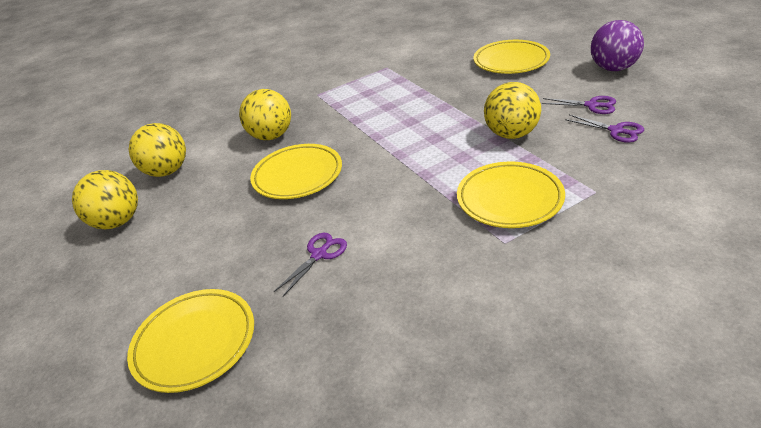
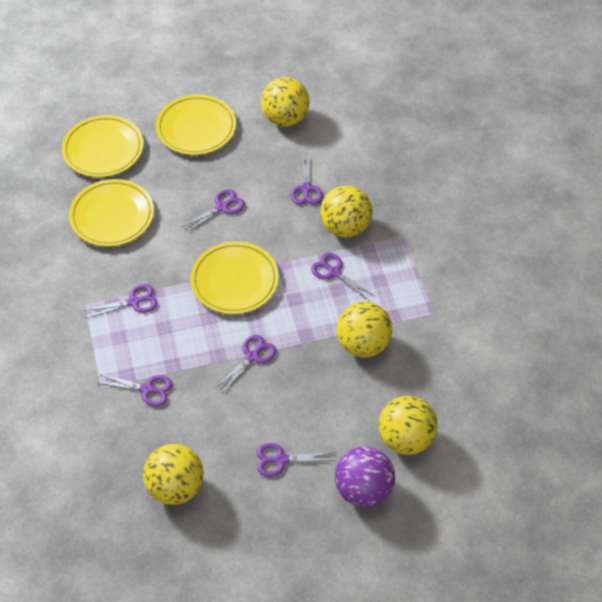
purple scissors: [274,233,347,296] [542,96,616,114] [565,114,644,143] = 3 -> [84,284,158,318] [96,374,172,407] [182,189,245,233] [215,335,276,393] [256,443,335,477] [291,154,323,205] [311,253,375,300] = 7
yellow ball: [72,170,138,229] [129,123,186,177] [239,89,291,140] [484,82,541,139] = 4 -> [143,444,204,505] [261,77,309,127] [320,185,372,238] [336,302,392,357] [379,396,438,455] = 5

